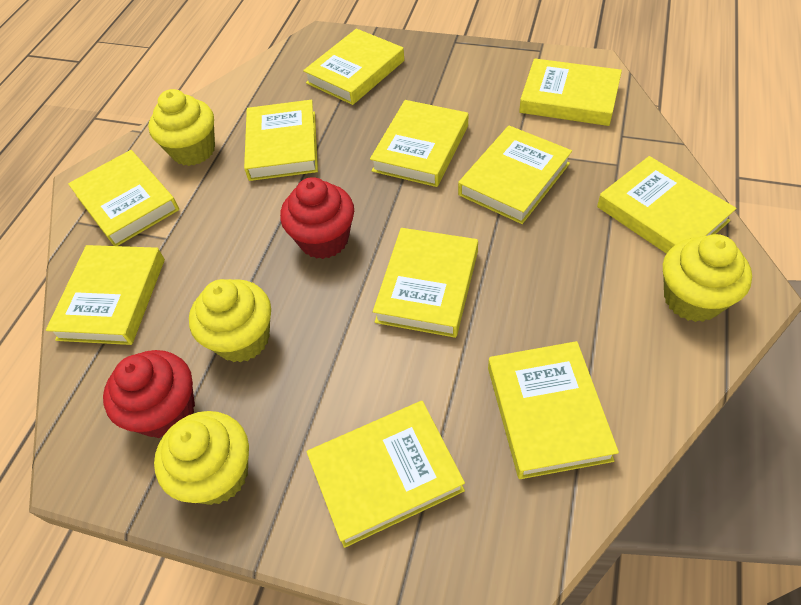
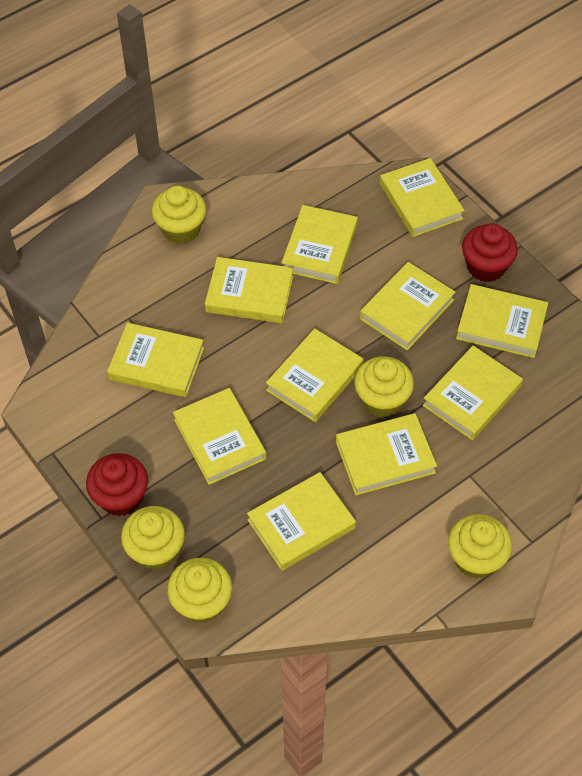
yellow cupcake: [148,89,215,166] [154,411,249,505] [189,279,271,363] [663,234,752,322] = 4 -> [121,506,185,570] [152,185,206,244] [167,558,232,623] [354,356,414,417] [448,514,512,578] = 5

